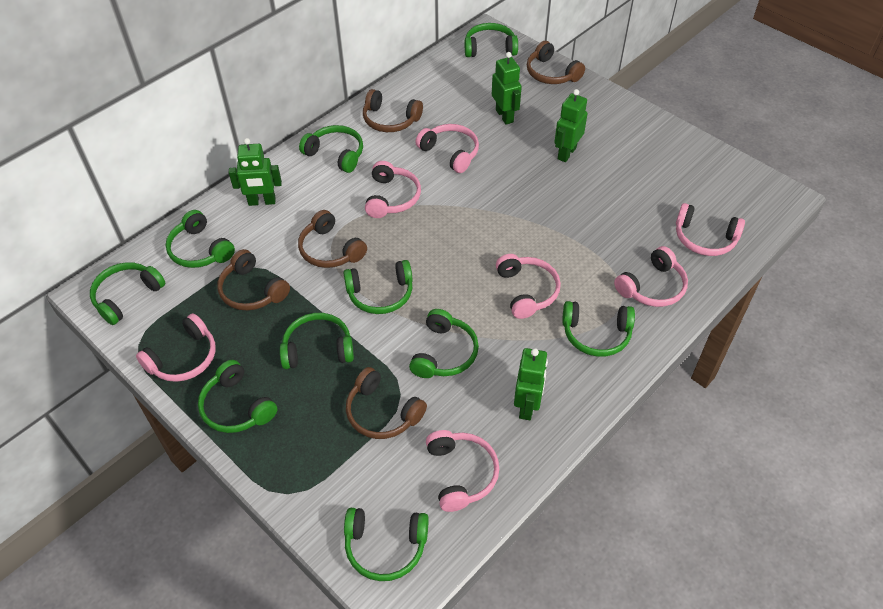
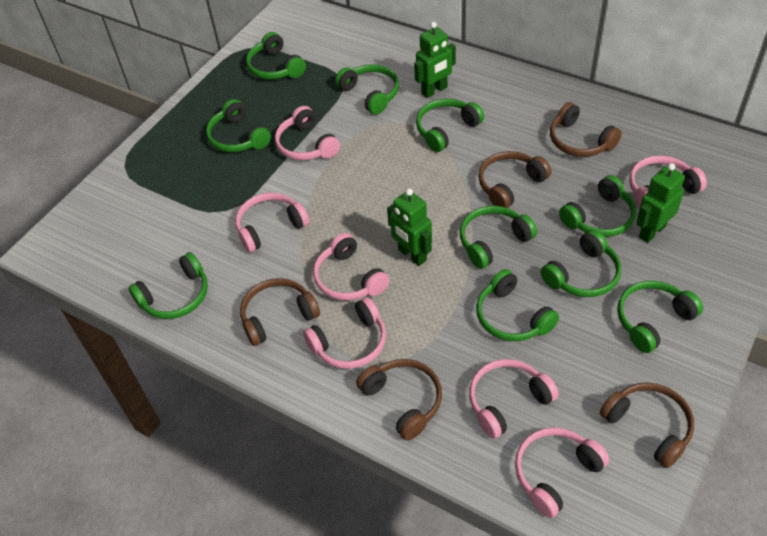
green robot: [229,138,282,206] [492,52,522,124] [514,348,548,420] [554,89,588,162] = 4 -> [387,188,432,266] [414,22,456,98] [636,163,685,243] = 3

